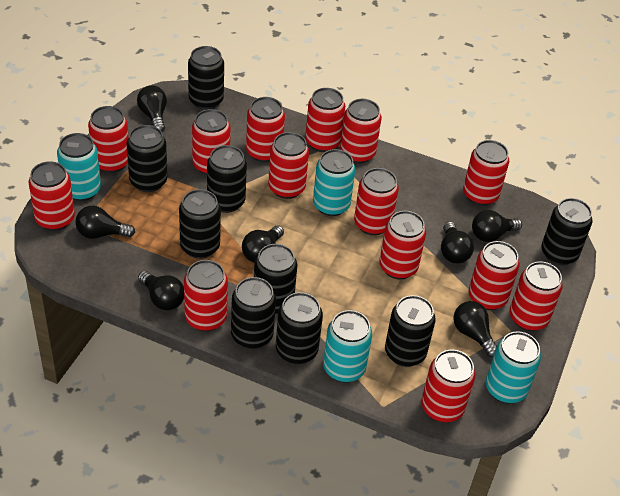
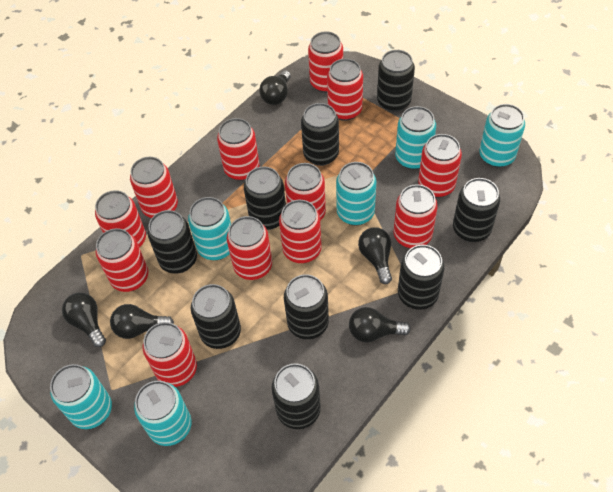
black light bulb: [75,206,135,239] [137,85,167,132] [138,271,184,310] [242,225,284,263] [441,222,474,263] [454,301,497,357] [472,210,522,242] = 7 -> [62,293,106,347] [110,304,174,339] [259,70,291,105] [349,307,411,343] [358,227,392,284] = 5
red can: [28,161,75,231] [88,106,129,173] [184,260,228,331] [192,109,231,175] [246,97,285,162] [268,132,309,199] [305,88,345,152] [340,99,382,164] [354,168,399,235] [379,211,426,279] [421,350,475,423] [463,140,509,206] [469,241,519,310] [510,262,563,331] = 14 -> [95,190,146,248] [96,228,148,292] [130,157,178,218] [143,322,197,387] [217,118,259,181] [227,216,272,280] [279,200,322,263] [285,163,326,221] [308,31,343,93] [327,59,363,121] [393,184,438,248] [418,134,462,198] = 12
turquoise can: [57,133,101,201] [313,149,356,216] [323,310,372,383] [486,331,541,404] = 4 -> [50,364,112,429] [134,381,192,446] [188,197,231,260] [336,162,376,226] [395,106,436,170] [479,104,525,168] = 6

